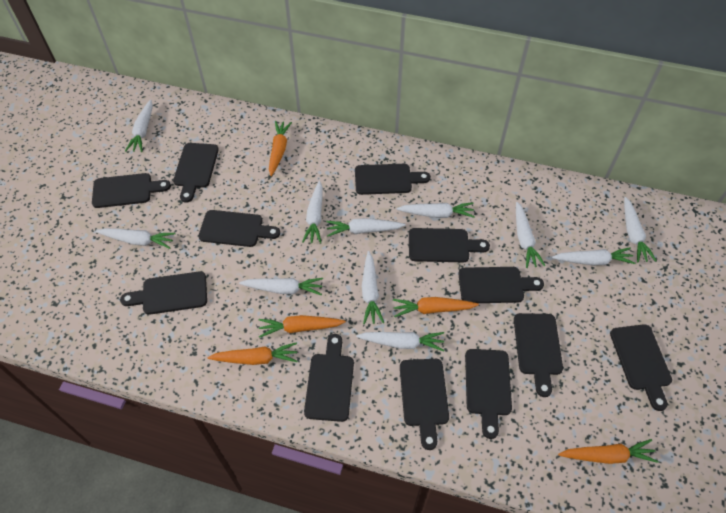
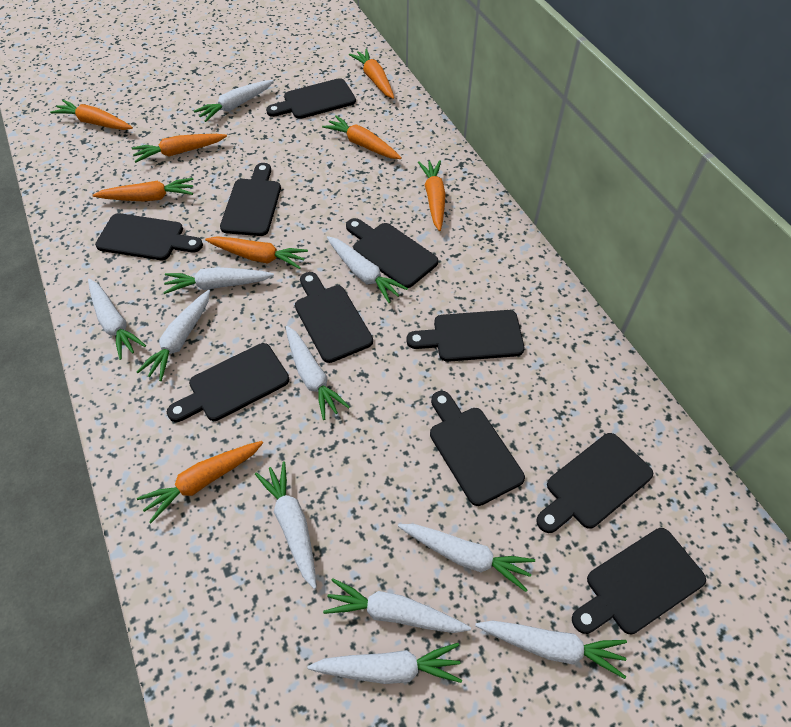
black cutting board: [92,173,171,208] [120,271,207,315] [173,143,219,203] [198,210,280,247] [304,334,354,422] [355,164,431,195] [400,359,449,450] [409,228,490,262] [458,267,544,303] [465,349,512,439] [514,313,563,397] [610,324,672,411] = 12 -> [95,213,203,260] [167,343,289,422] [220,163,281,236] [266,78,356,119] [295,272,373,363] [346,218,438,288] [406,310,524,362] [430,391,525,506] [536,433,653,533] [572,528,706,634] = 10
orange carrot: [207,342,297,365] [258,315,346,338] [269,121,292,176] [393,297,479,317] [558,439,659,464] = 5 -> [50,100,133,130] [93,178,194,202] [132,134,227,163] [137,441,263,523] [205,236,308,269] [322,116,402,159] [349,49,394,99] [418,160,446,231] = 8

